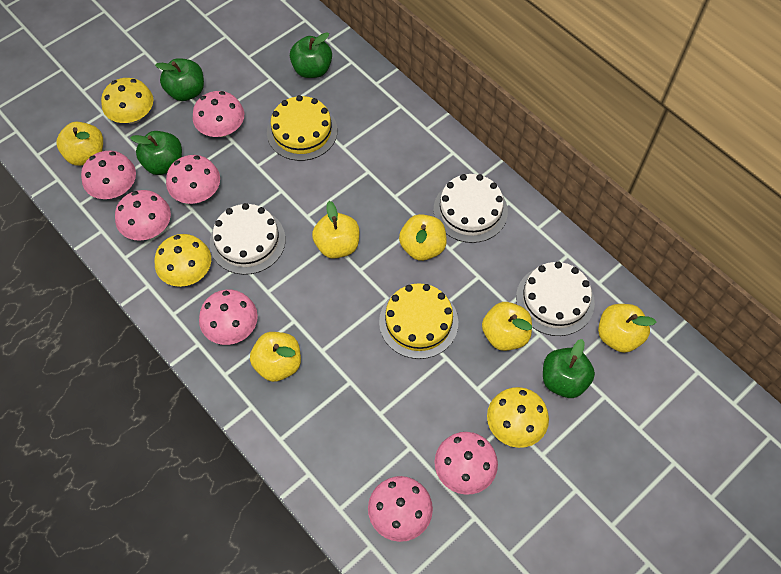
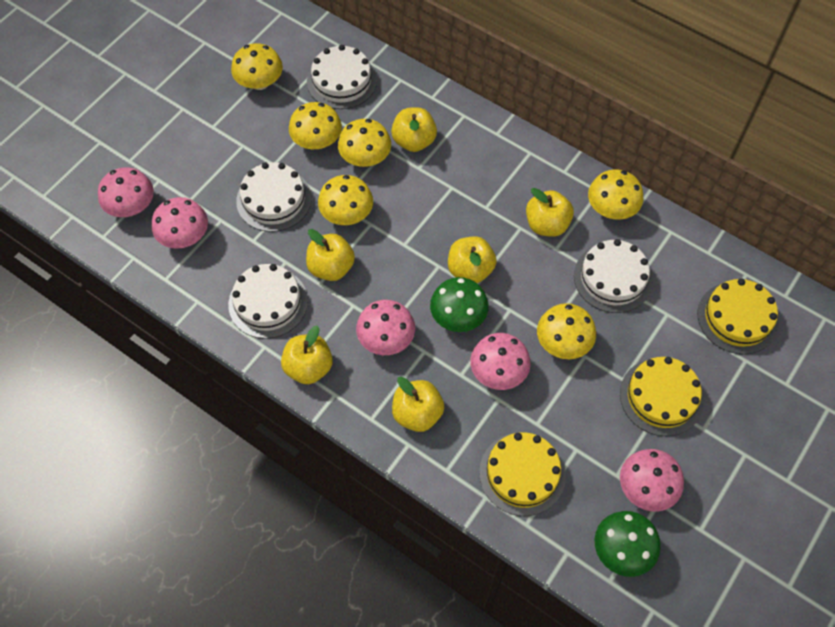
green apple: [130,131,182,175] [155,58,204,101] [290,32,332,78] [543,339,595,398] = 4 -> none = 0
green mushroom: none = 0 -> [430,277,489,332] [595,511,660,577] = 2
pink mushroom: [81,151,136,199] [115,190,171,241] [166,155,220,204] [193,91,244,137] [199,289,258,345] [368,476,433,542] [434,432,498,495] = 7 -> [98,167,154,217] [152,197,208,249] [356,300,415,355] [470,333,531,390] [620,449,684,511] = 5
white cake: [210,203,285,275] [433,174,508,243] [516,261,595,336] = 3 -> [228,264,308,339] [236,162,312,232] [307,45,377,109] [574,239,653,313] = 4
yellow cake: [267,95,337,161] [379,283,458,359] = 2 -> [479,432,566,516] [620,357,704,436] [697,278,779,355] = 3
yellow mushroom: [101,78,153,124] [155,234,211,287] [487,387,549,448] = 3 -> [231,43,283,90] [289,102,342,149] [318,175,373,225] [338,119,391,167] [537,303,596,359] [588,169,643,220] = 6

